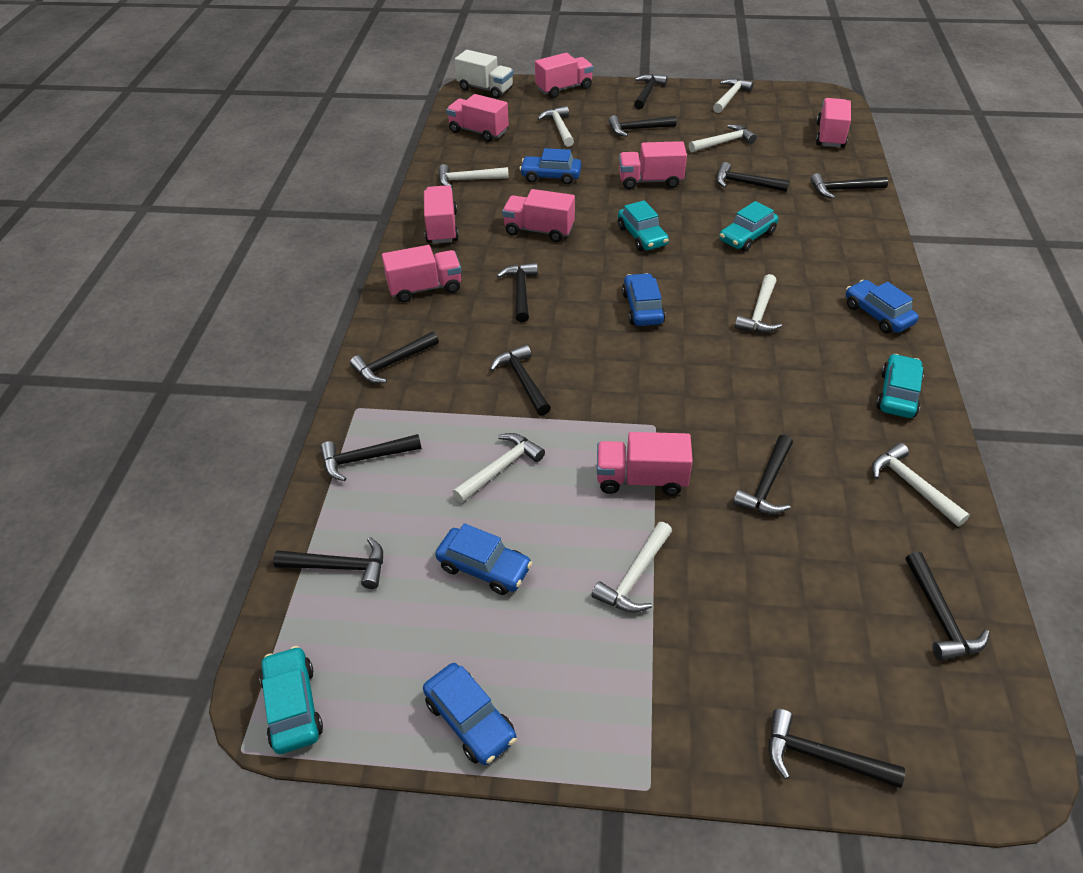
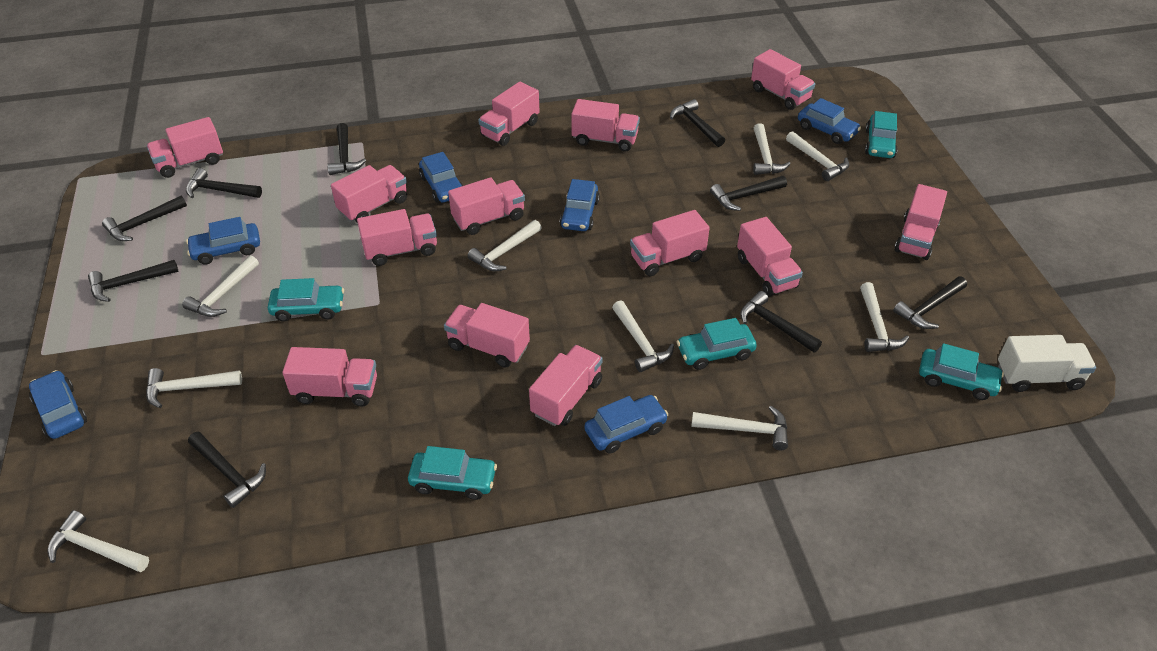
black hammer: [273,537,383,589] [320,434,422,481] [350,331,439,384] [490,345,551,415] [497,263,538,323] [608,115,676,137] [634,74,668,109] [716,162,789,192] [733,435,793,515] [769,709,905,788] [810,173,888,199] [906,552,990,661] = 12 -> [88,260,178,302] [102,196,187,241] [186,168,262,198] [188,431,266,508] [327,123,366,175] [670,99,725,147] [710,176,787,211] [740,291,822,353] [893,276,967,329] = 9
blue car: [423,663,517,765] [435,523,532,595] [520,148,581,185] [622,273,666,326] [846,280,919,334] = 5 -> [29,370,87,439] [186,217,260,265] [419,152,463,203] [560,179,600,231] [584,395,669,454] [798,98,861,144] = 6
pink truck: [382,245,462,302] [424,185,459,244] [446,94,509,142] [502,189,575,242] [535,53,593,98] [597,432,693,496] [619,141,687,189] [816,98,851,148] = 8 -> [147,117,223,178] [282,347,377,407] [331,165,407,223] [357,209,437,266] [444,303,530,368] [448,177,525,235] [478,82,540,146] [529,345,603,426] [571,99,640,151] [630,210,710,276] [737,217,803,296] [751,49,815,110] [895,184,947,260] = 13
turquoise car: [260,646,323,754] [618,200,669,251] [719,201,778,251] [876,354,924,418] = 4 -> [268,278,344,322] [408,446,497,500] [677,318,757,370] [865,111,898,158] [919,343,1004,400] = 5
white hammer: [438,164,509,188] [453,433,545,503] [537,106,574,147] [592,522,672,613] [689,124,757,152] [713,78,754,113] [735,274,782,333] [872,443,970,527] = 8 -> [48,510,149,572] [146,368,242,408] [182,255,259,317] [468,220,541,271] [612,300,674,372] [691,406,788,450] [753,123,791,175] [786,131,849,181] [860,282,909,352] = 9

